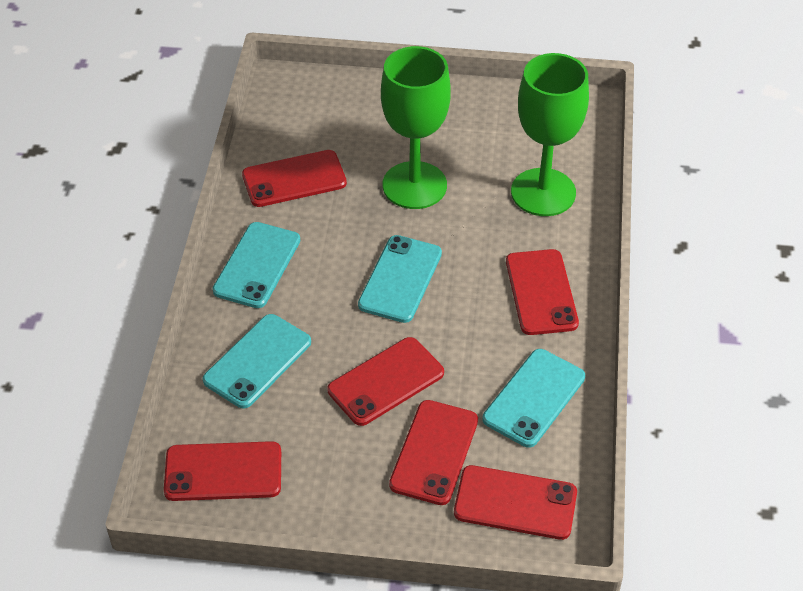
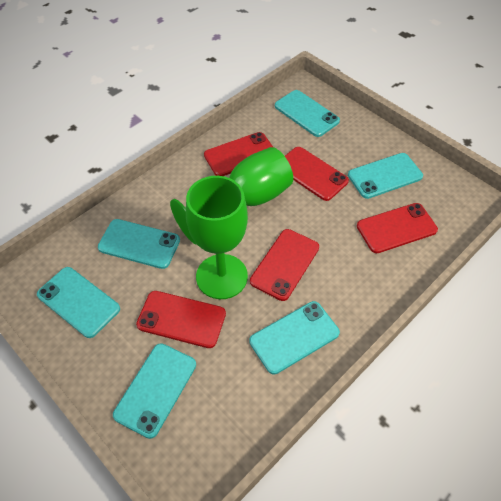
red phone: [164,441,281,501] [242,150,347,207] [327,337,444,426] [389,400,478,505] [454,465,577,540] [506,249,579,335] = 6 -> [136,291,226,348] [204,132,273,176] [250,229,319,301] [285,147,349,201] [357,203,438,253] = 5
turquoise phone: [203,314,311,408] [213,222,300,308] [358,235,442,323] [483,349,585,448] = 4 -> [37,267,120,338] [98,219,180,269] [113,343,196,439] [249,301,340,374] [275,90,340,137] [348,153,423,199] = 6

